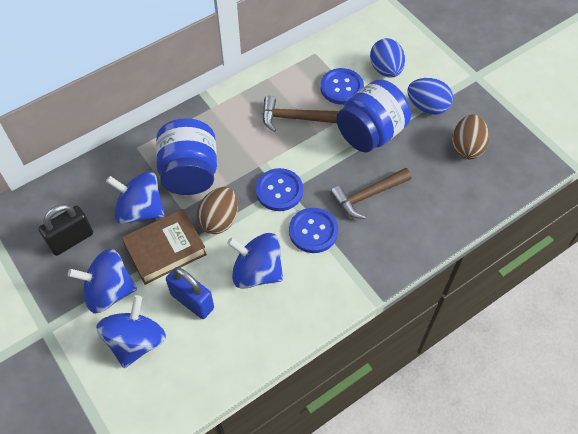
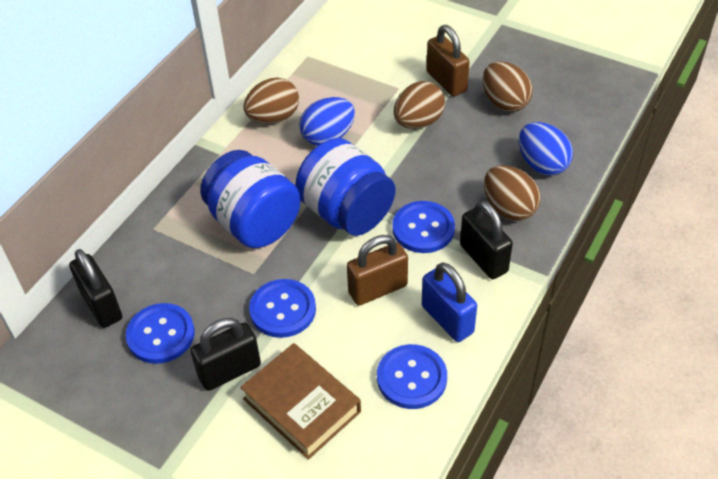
black padlock: [38,204,93,256] = 1 -> [69,249,122,328] [191,318,261,391] [460,201,513,279] = 3
blue button: [256,168,303,211] [289,208,338,253] [320,68,364,105] = 3 -> [126,303,195,364] [249,279,316,338] [377,344,447,409] [392,201,455,253] = 4
blue spinning top: [68,249,137,313] [96,295,166,368] [106,171,165,224] [227,233,283,289] = 4 -> none = 0
brown egg: [196,187,238,234] [452,114,489,159] = 2 -> [244,78,299,124] [394,81,445,129] [483,61,533,112] [484,165,541,221] = 4
brown hammer: [263,96,338,132] [330,168,412,219] = 2 -> none = 0
brown padlock: none = 0 -> [347,235,408,306] [427,25,470,96] = 2

